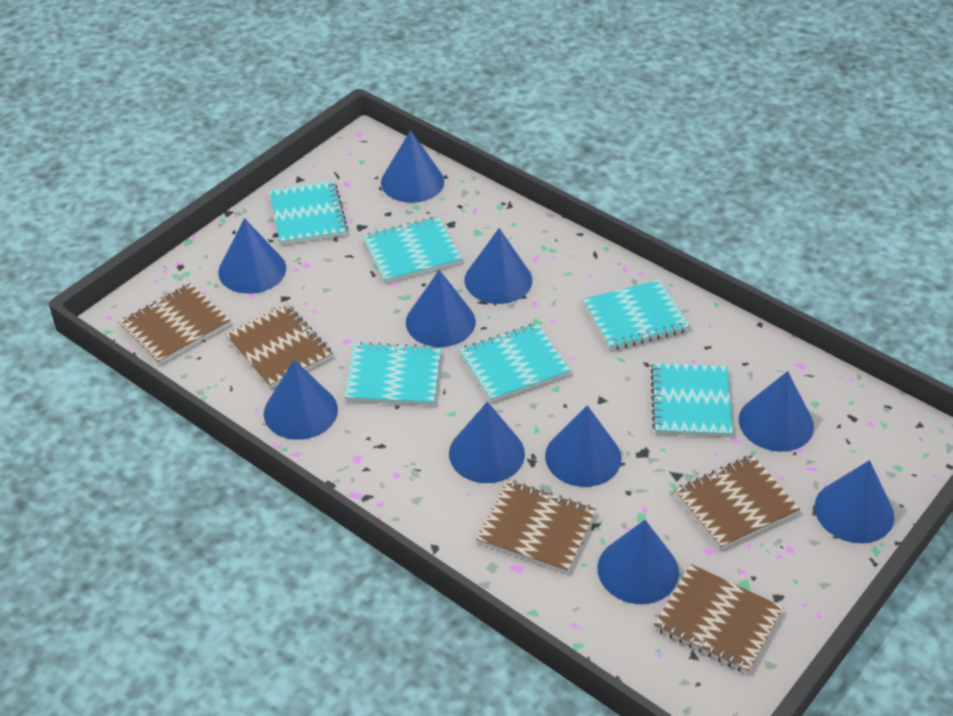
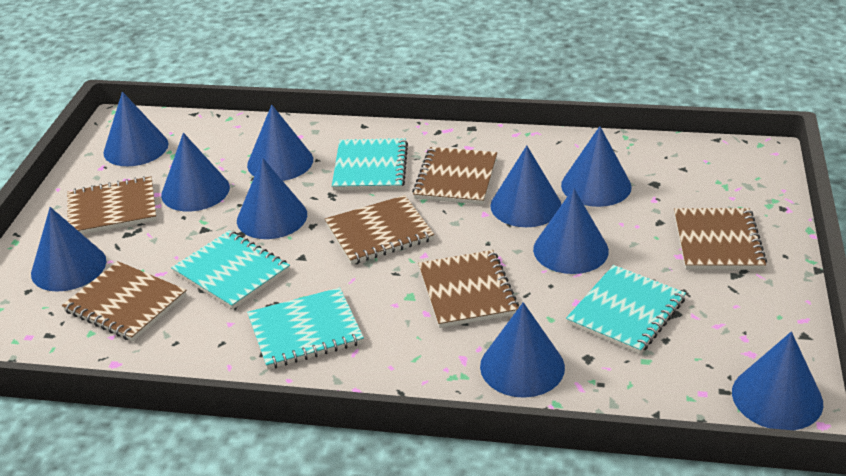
brown notebook: [118,283,231,365] [225,304,333,389] [476,480,596,574] [654,564,784,674] [675,455,800,550] = 5 -> [62,261,186,341] [67,176,157,234] [325,195,434,265] [412,147,497,205] [418,250,519,328] [674,208,767,270] = 6
turquoise notebook: [269,181,348,245] [344,342,441,406] [362,217,462,283] [459,323,571,402] [583,280,690,351] [650,363,733,437] = 6 -> [171,230,290,310] [247,288,364,369] [332,138,408,191] [566,265,686,354] = 4

